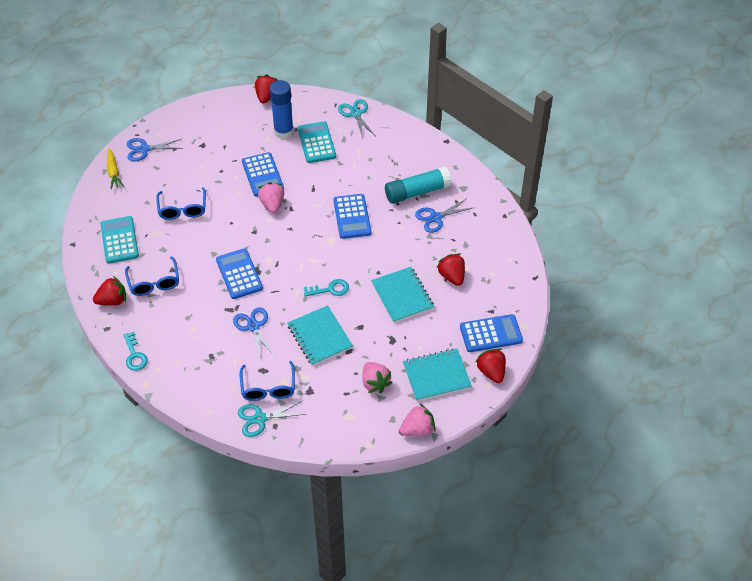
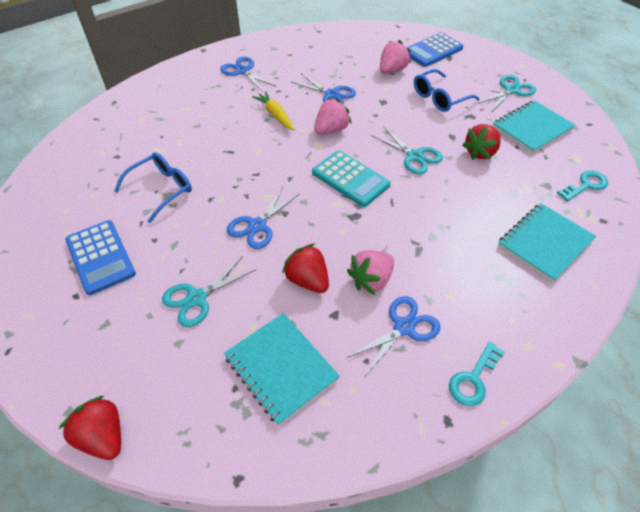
blue calculator: [216,248,263,299] [242,152,284,197] [333,194,371,239] [460,314,523,352] = 4 -> [65,220,136,295] [406,32,464,67] = 2
blue glasses: [125,256,179,296] [156,187,206,220] [240,361,295,401] = 3 -> [114,152,192,223] [414,69,480,112] = 2
blue glue stick: [269,80,294,139] = 1 -> none = 0
blue scissors: [127,138,183,162] [233,307,276,359] [415,198,475,233] = 3 -> [220,56,276,92] [227,187,299,249] [292,73,356,105] [347,296,440,376] = 4
red strawberry: [93,276,126,306] [255,74,278,104] [437,253,465,286] [476,349,506,383] = 4 -> [59,396,121,460] [282,243,329,293] [462,124,501,160] = 3
turquoise calculator: [101,216,139,264] [298,121,336,163] = 2 -> [312,151,390,207] = 1
turquoise glue stick: [385,166,452,204] = 1 -> none = 0
turquoise scissors: [238,401,306,437] [338,99,375,139] = 2 -> [162,256,256,327] [371,127,443,174] [477,75,536,111] = 3

